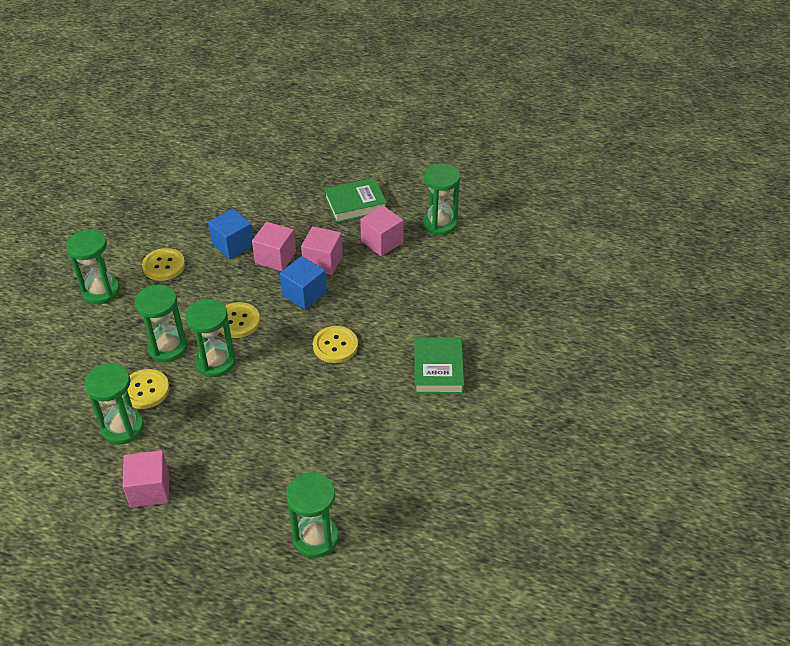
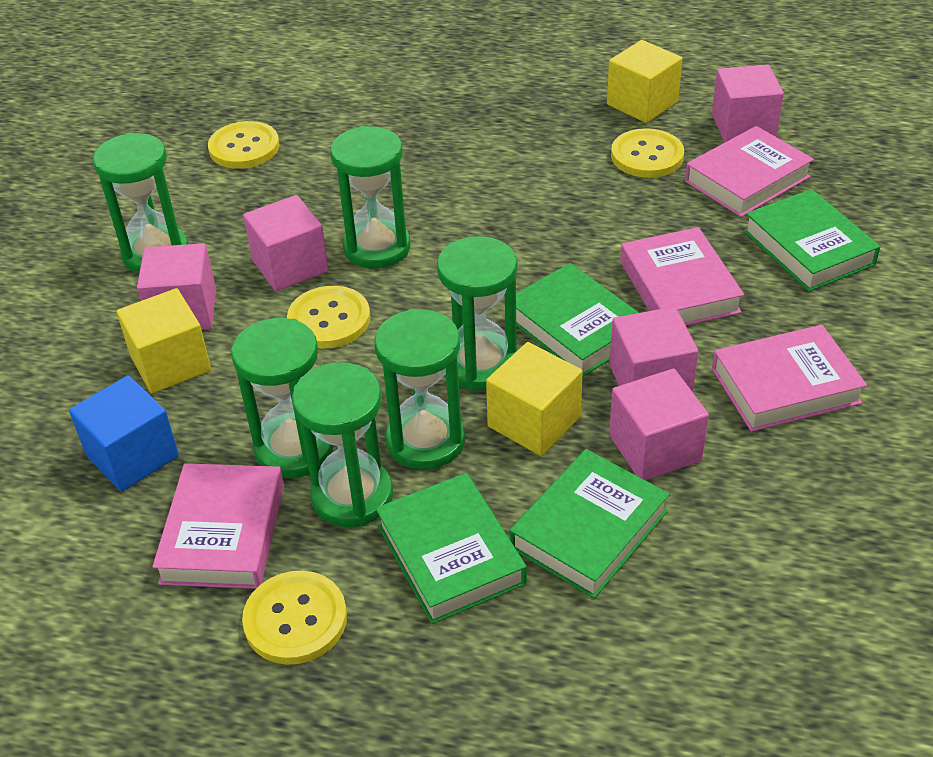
blue cube: [208,209,253,260] [280,256,327,310] = 2 -> [69,375,179,492] = 1
green book: [324,178,387,223] [414,337,465,394] = 2 -> [376,473,527,624] [510,449,670,599] [516,263,639,377] [744,189,880,292] = 4
pink book: none = 0 -> [152,463,284,589] [620,227,744,326] [685,126,814,217] [712,325,867,432] = 4
pink cube: [122,450,169,508] [252,222,296,271] [301,226,343,275] [360,206,404,256] = 4 -> [137,243,216,330] [243,195,329,291] [609,368,709,480] [610,307,698,392] [712,64,784,143] = 5
yellow cube: none = 0 -> [117,288,211,394] [486,342,583,456] [607,40,682,123] = 3

